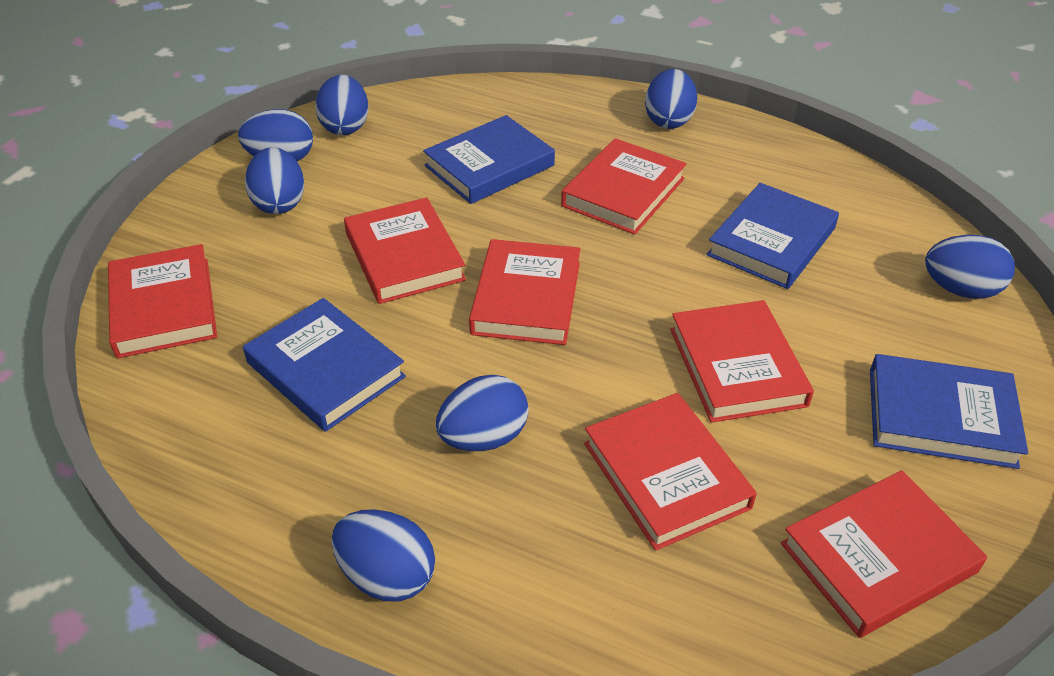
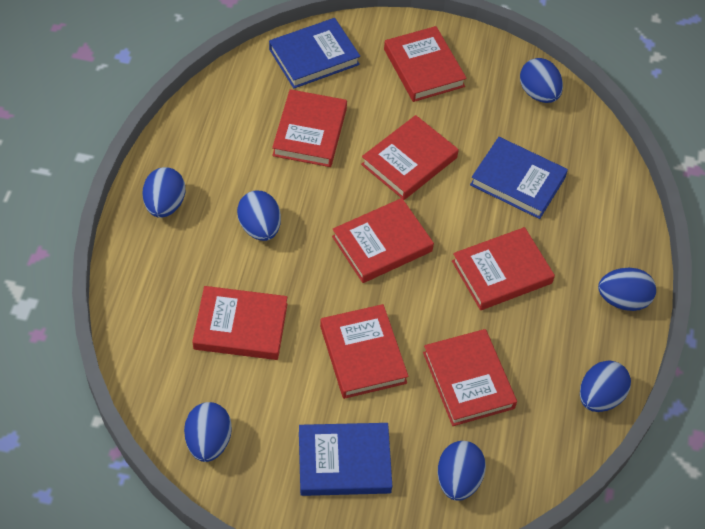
blue book: [243,298,406,432] [423,115,555,204] [706,183,839,289] [870,354,1028,469] = 4 -> [269,18,360,88] [299,423,392,496] [470,137,568,219] = 3
red book: [108,244,217,358] [344,197,466,304] [469,239,580,345] [561,138,687,235] [584,393,757,551] [670,300,814,423] [781,471,987,638] = 7 -> [192,286,287,360] [272,89,347,167] [320,304,409,399] [332,198,434,283] [361,115,459,200] [384,26,467,102] [423,329,517,426] [452,227,555,310] = 8

